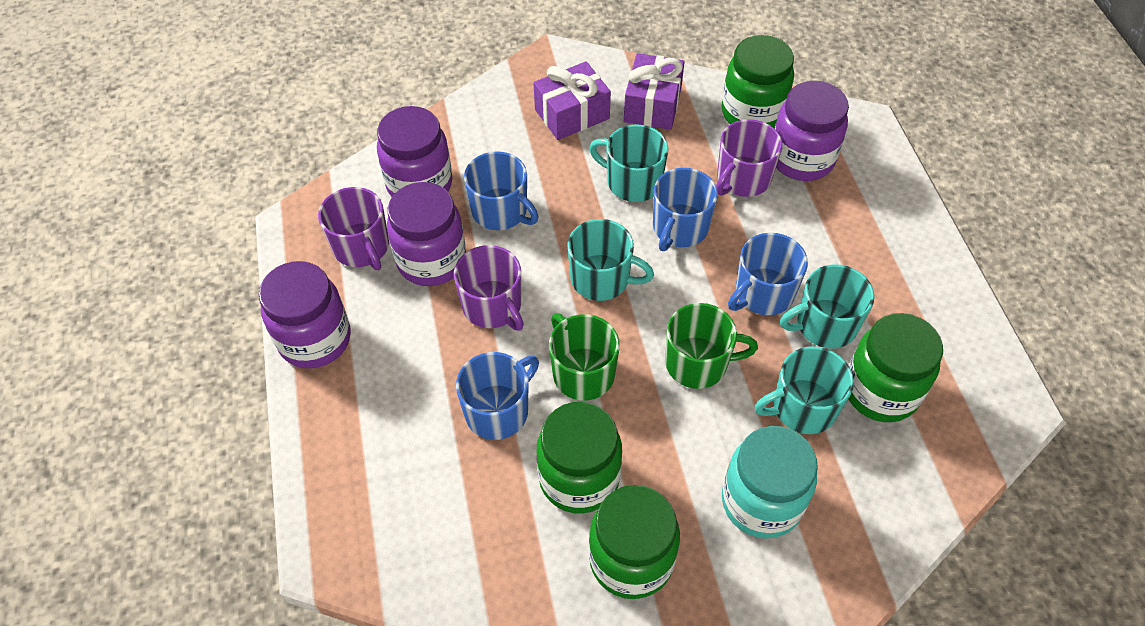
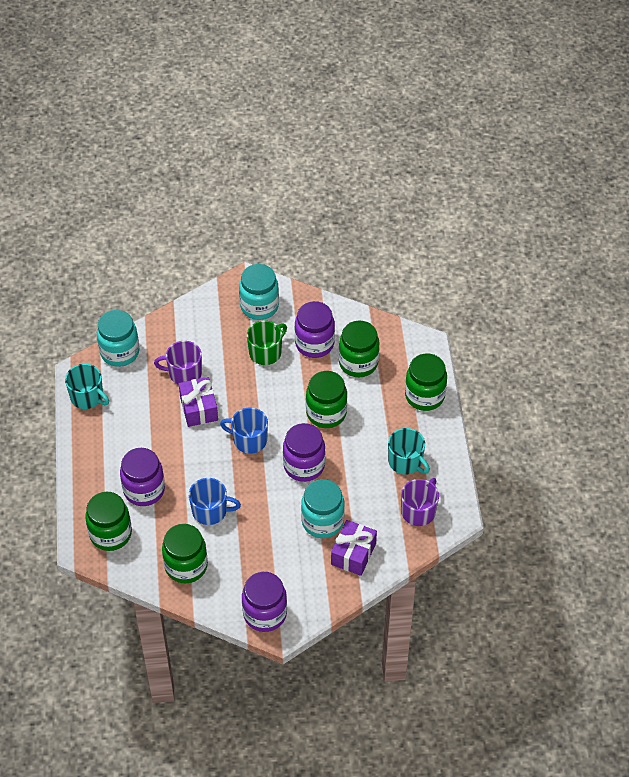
blue mug: [456,352,539,440] [464,151,539,230] [653,168,718,251] [728,233,808,315] = 4 -> [189,478,241,525] [220,408,268,454] = 2
green jar: [537,402,622,514] [589,485,680,599] [722,35,794,128] [849,313,943,422] = 4 -> [86,492,132,551] [162,524,208,583] [306,371,347,428] [339,320,380,377] [405,353,447,411] = 5
green mug: [549,313,620,400] [665,303,758,389] = 2 -> [247,321,287,365] = 1
purple mug: [318,187,389,270] [454,245,524,331] [716,119,783,197] = 3 -> [154,341,202,385] [401,478,439,526] = 2
turquoise jar: [722,426,818,539] = 1 -> [97,310,139,367] [239,264,279,320] [301,479,345,538] = 3
turquoise mug: [568,219,654,301] [589,124,669,202] [755,347,854,434] [780,264,875,349] = 4 -> [65,364,109,409] [388,428,430,474] = 2

